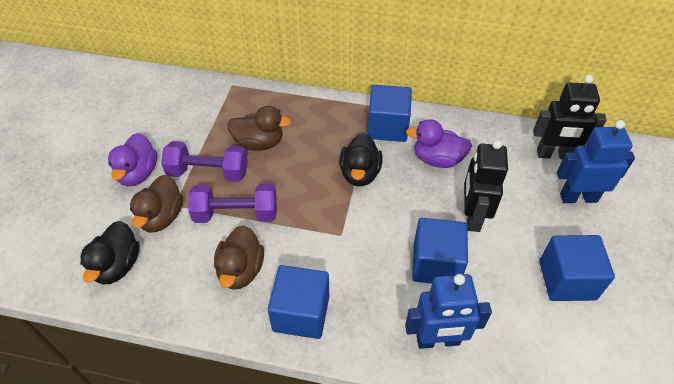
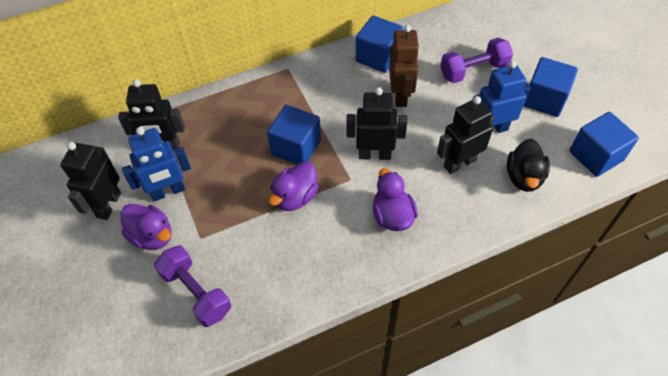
black duck: [80,221,140,285] [339,133,383,186] = 2 -> [507,139,550,192] = 1
black robot: [464,140,508,232] [533,75,607,159] = 2 -> [60,142,121,220] [118,79,185,151] [346,87,408,160] [437,96,495,174] = 4
brown duck: [130,175,183,232] [214,225,264,290] [227,106,291,151] = 3 -> none = 0
brown robot: none = 0 -> [389,25,420,107] = 1
purple duck: [108,133,157,186] [406,119,472,168] = 2 -> [120,204,172,250] [268,161,319,211] [372,168,418,231] = 3

